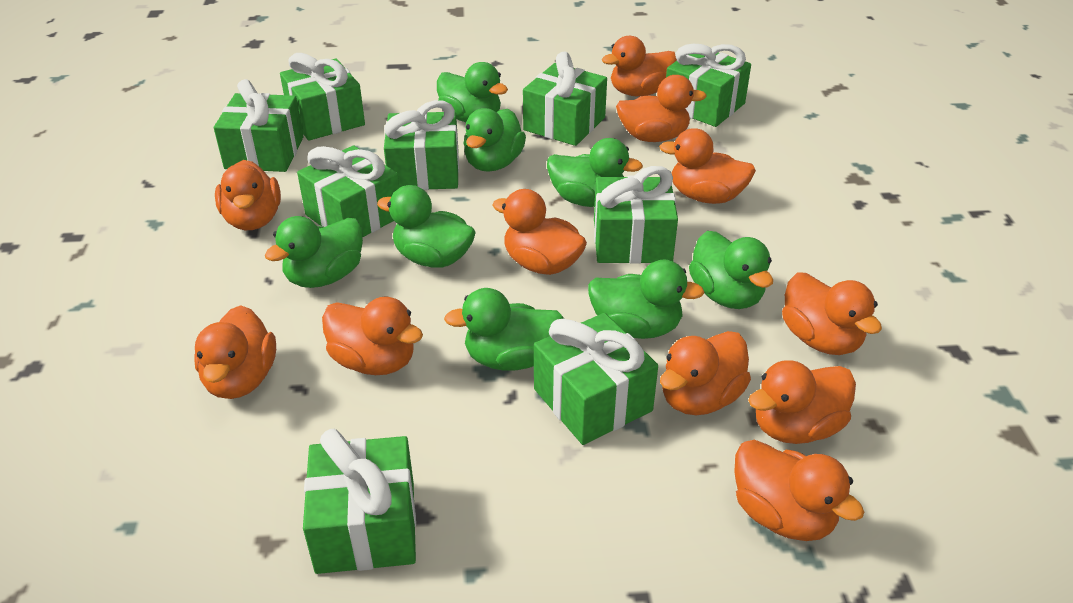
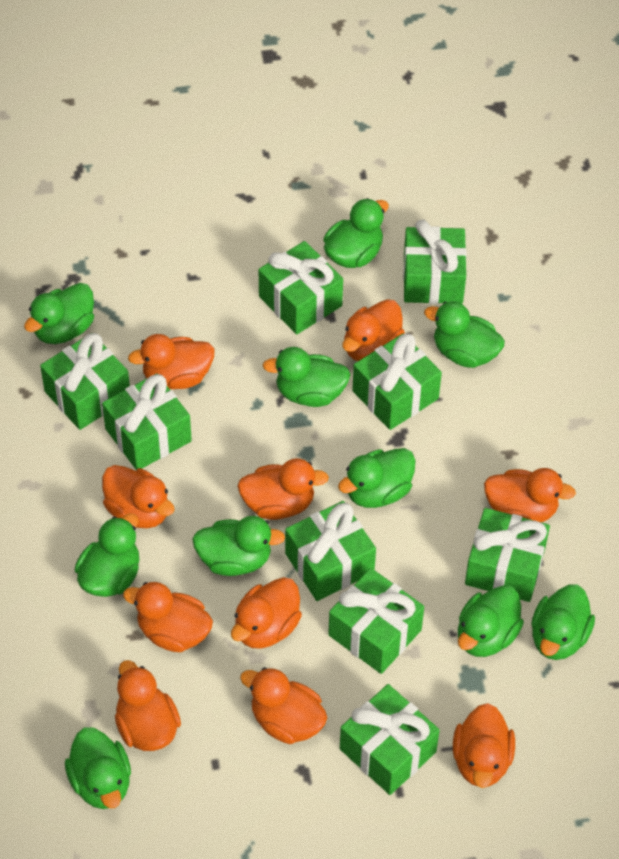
green duck: [264,216,363,288] [377,185,476,268] [437,62,508,122] [444,288,564,371] [463,108,526,172] [547,138,643,207] [588,260,704,339] [689,231,773,309] = 8 -> [24,283,94,344] [65,727,131,809] [75,513,139,597] [192,516,285,576] [263,347,351,407] [324,198,389,268] [338,448,416,508] [424,301,505,368] [458,585,524,657] [531,584,595,660] = 10
orange duck: [194,305,276,399] [215,160,281,230] [322,297,423,375] [492,189,587,275] [602,36,677,97] [616,75,707,142] [659,128,756,204] [660,331,751,415] [734,440,864,541] [748,360,856,444] [782,272,882,355] = 11 -> [102,465,175,528] [115,660,181,751] [123,582,213,653] [128,334,215,389] [231,577,302,649] [238,458,329,520] [240,667,327,744] [342,299,405,361] [453,703,515,788] [484,468,576,522] = 10

